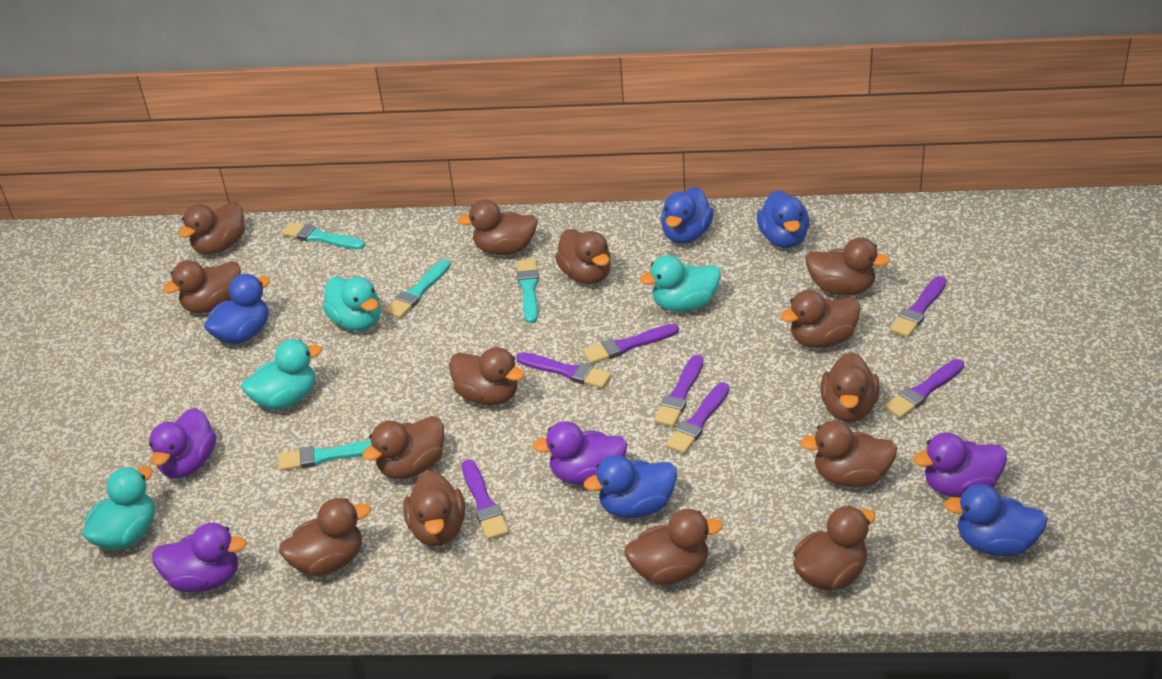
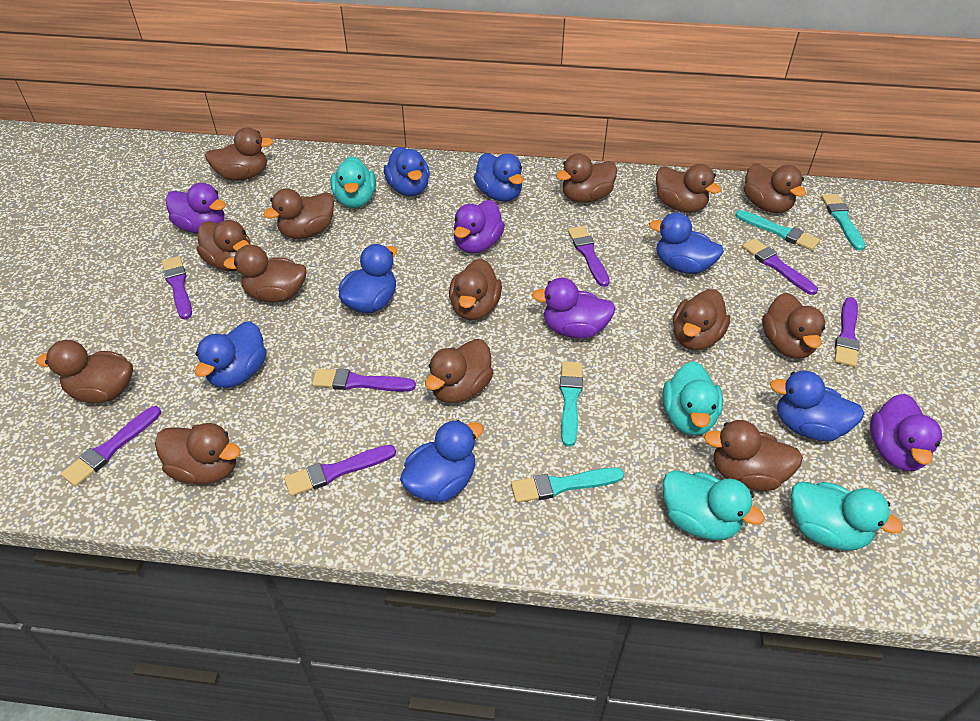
blue duck: [204,274,270,344] [584,455,677,518] [661,187,714,244] [757,190,810,248] [944,484,1048,556] = 5 -> [195,321,267,388] [339,244,397,313] [384,147,430,196] [400,420,484,502] [474,153,523,202] [649,212,724,274] [770,371,864,441] = 7

